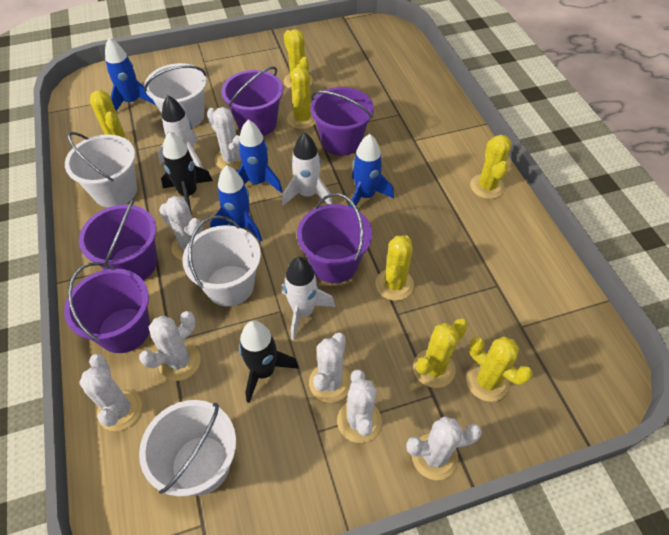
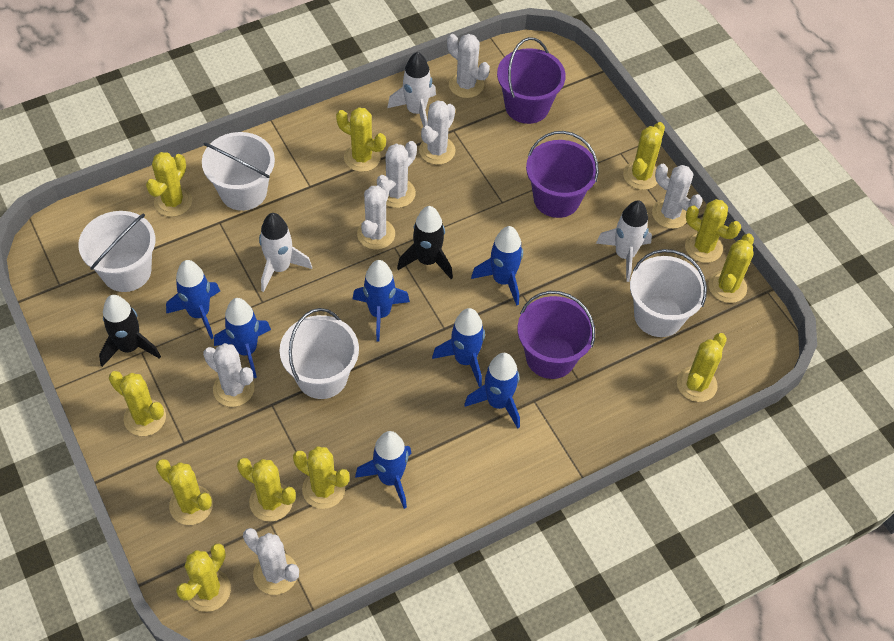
blue rocket: [105,38,156,111] [210,165,262,242] [237,120,283,193] [350,134,394,208] = 4 -> [166,260,220,339] [214,298,271,378] [353,260,410,342] [355,431,412,509] [432,308,485,387] [464,353,520,429] [471,226,523,306] = 7
purple bucket: [64,262,150,353] [79,198,157,280] [221,67,283,136] [297,193,372,283] [310,87,374,156] = 5 -> [497,37,566,124] [517,291,595,379] [526,131,599,218] = 3
yellow cactus: [90,90,134,145] [284,29,313,90] [287,66,316,129] [375,235,414,301] [413,318,468,388] [466,336,533,402] [470,135,512,199] = 7 -> [109,371,166,436] [146,152,192,217] [156,459,213,525] [176,543,231,612] [237,458,296,522] [293,446,350,509] [336,107,386,172] [623,122,665,190] [677,333,727,402] [685,199,741,263] [709,233,754,303] = 11

